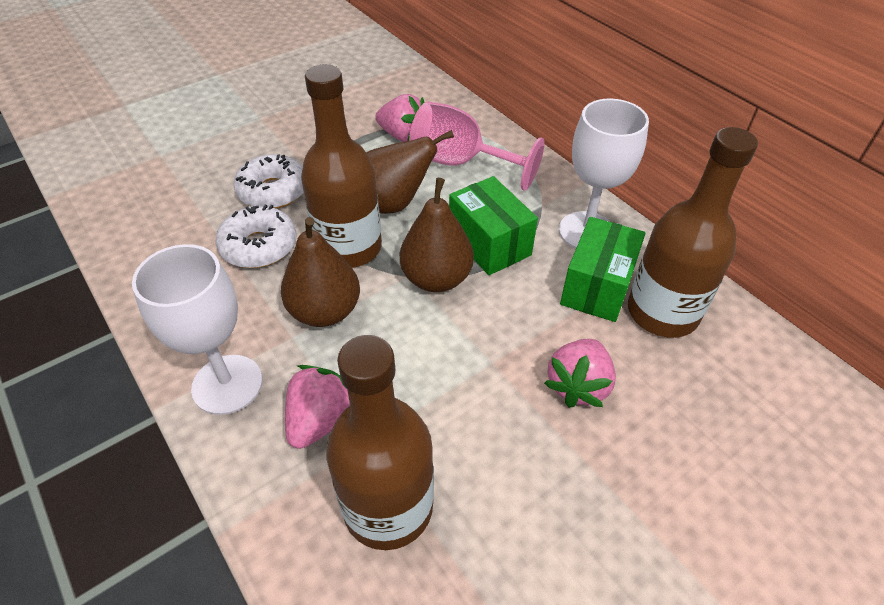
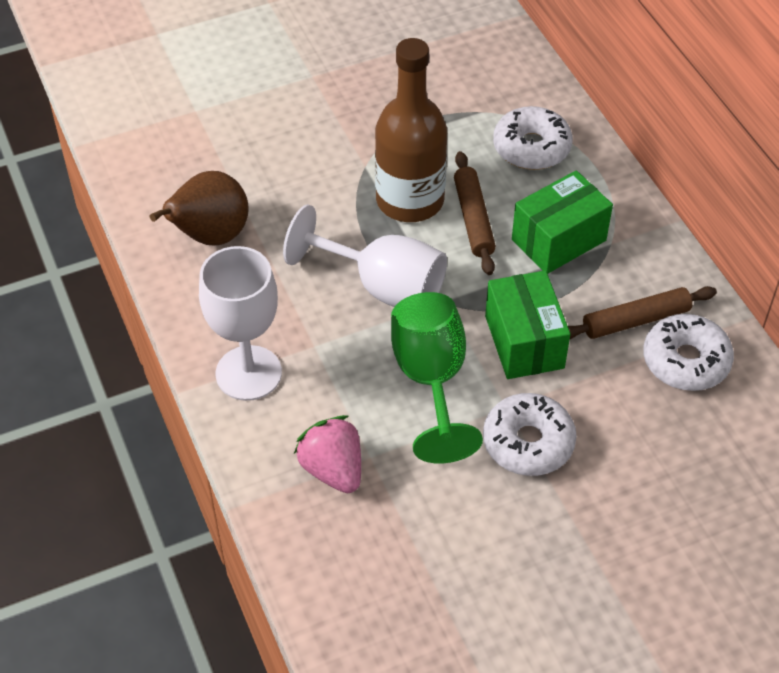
brown bottle: [301,64,382,268] [326,335,434,550] [628,127,758,338] = 3 -> [375,38,447,222] = 1
brown pear: [281,217,360,327] [366,130,454,214] [400,178,474,292] = 3 -> [150,171,249,245] = 1
brown rolling pin: none = 0 -> [454,151,496,275] [568,286,717,339] = 2
green goblet: none = 0 -> [391,292,483,464] = 1
pink goblet: [409,101,545,191] = 1 -> none = 0
pink strawberry: [285,365,350,449] [375,94,425,142] [544,339,616,408] = 3 -> [294,415,361,493] = 1
white donut: [215,205,297,268] [234,154,304,209] = 2 -> [483,393,577,476] [493,106,573,170] [643,314,734,391] = 3

